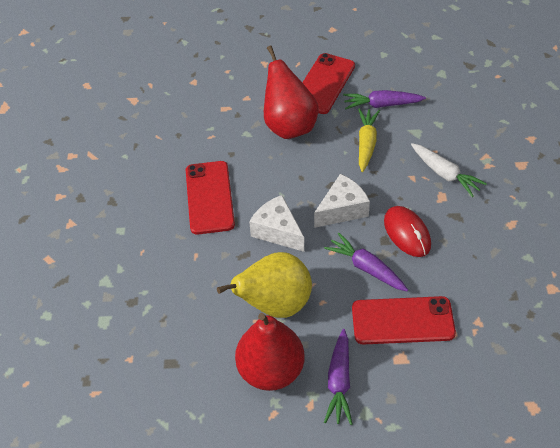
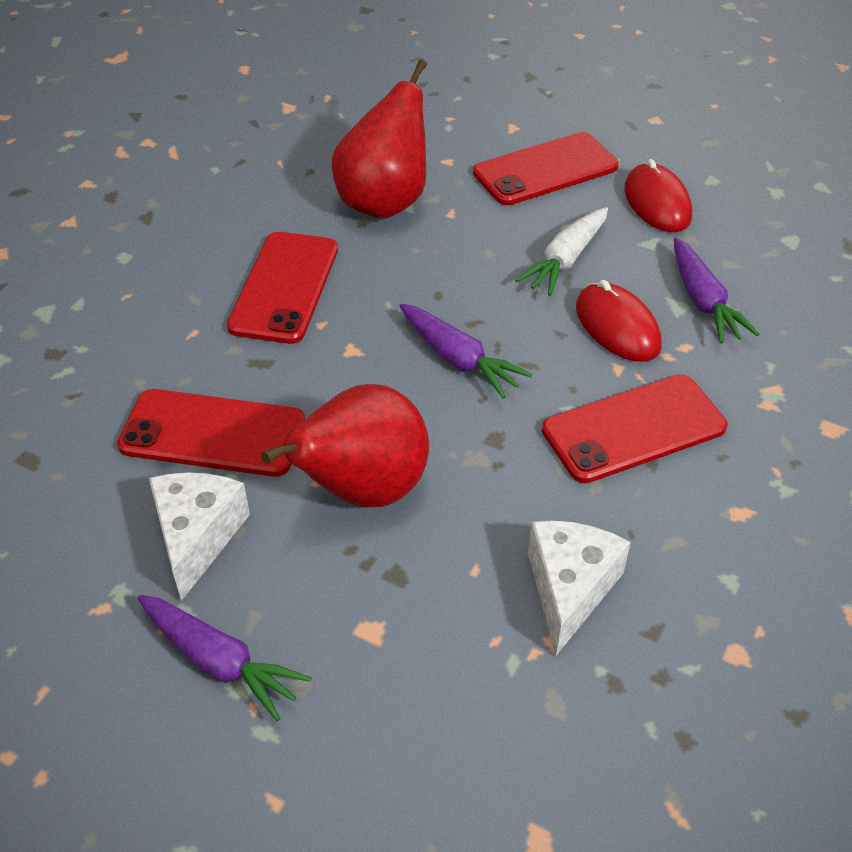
red mouse: [384,206,431,257] = 1 -> [576,280,662,362] [625,159,692,232] = 2
red phone: [186,161,235,235] [302,53,355,114] [352,296,456,345] = 3 -> [117,389,305,477] [227,232,338,344] [473,132,619,205] [542,374,727,483] = 4
yellow carrot: [358,108,380,172] = 1 -> none = 0
yellow pear: [217,252,312,318] = 1 -> none = 0

